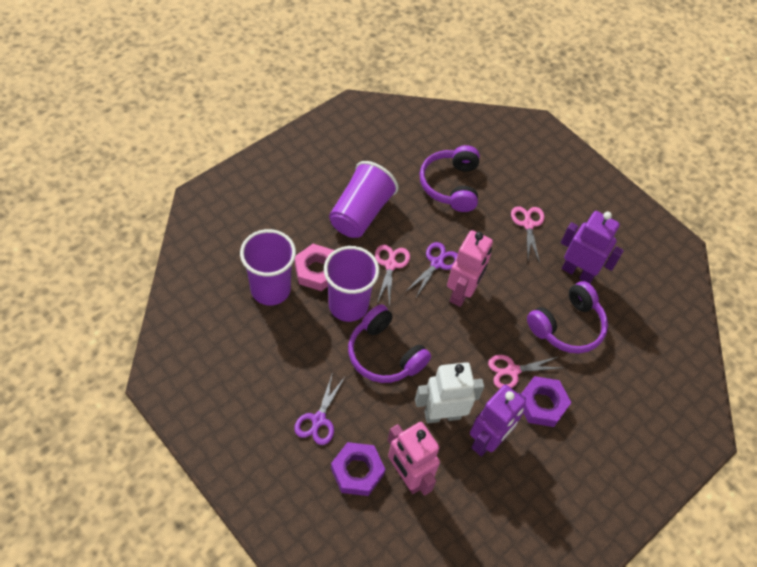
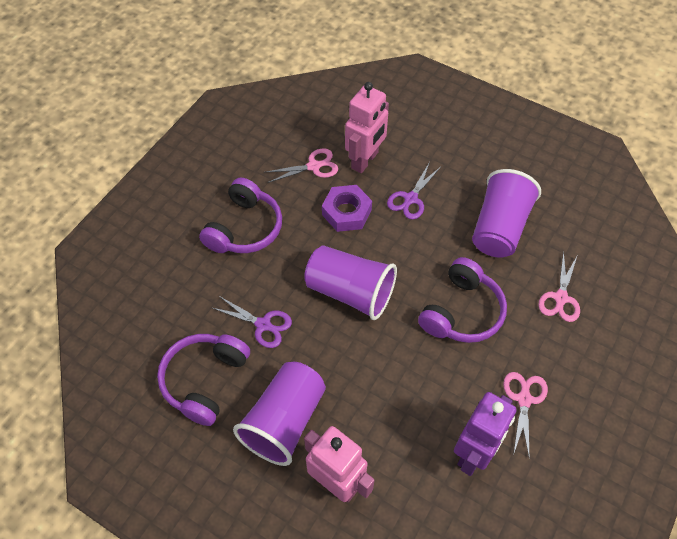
pink nut: [295,244,335,291] = 1 -> none = 0
purple nut: [331,442,385,496] [521,376,572,427] = 2 -> [322,185,372,232] = 1
purple robot: [470,385,526,457] [561,211,624,284] = 2 -> [454,392,517,476] = 1
white robot: [415,362,484,423] = 1 -> none = 0

